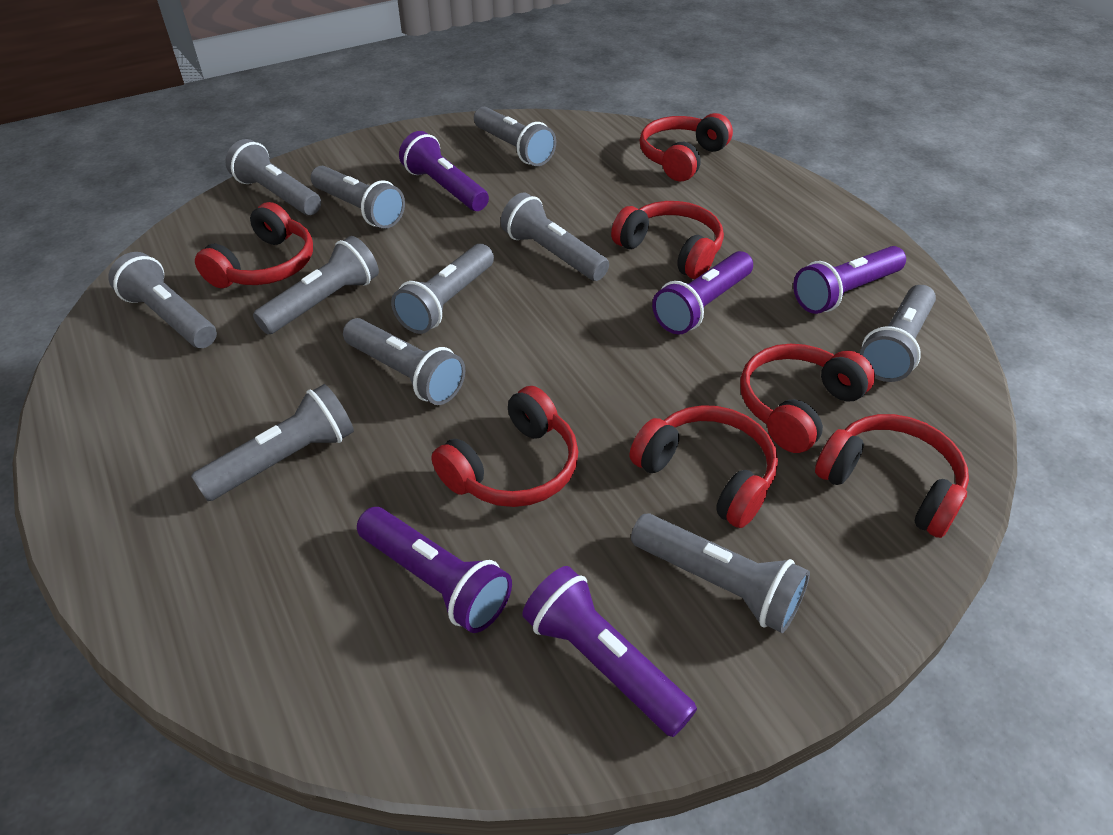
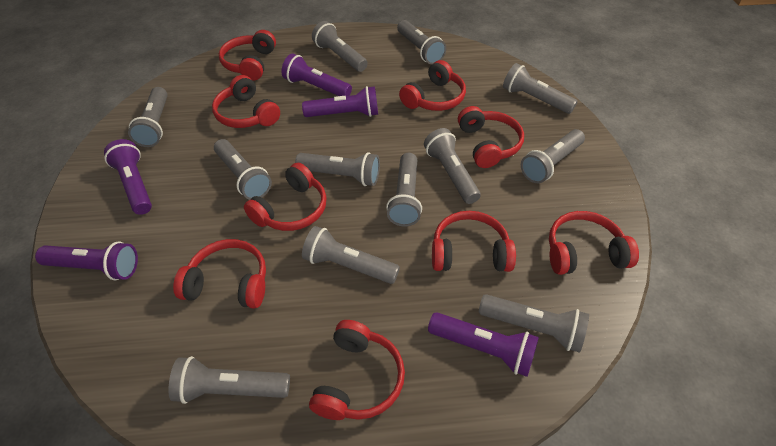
grey flashlight: [108,252,217,348] [191,384,354,501] [225,139,321,215] [253,236,379,334] [311,166,405,229] [343,318,465,405] [391,244,494,334] [474,107,556,166] [501,192,609,281] [631,514,810,633] [860,285,936,382] = 11 -> [128,87,168,147] [168,356,290,404] [214,139,272,200] [295,152,380,186] [302,226,400,284] [312,21,368,72] [386,153,422,226] [397,20,446,64] [424,128,481,204] [479,294,589,353] [503,63,578,114] [521,129,585,183] = 12
red headphones: [195,202,313,288] [431,386,578,507] [611,201,724,279] [630,405,778,528] [640,113,733,182] [740,344,875,453] [815,414,969,538] = 7 -> [173,239,266,309] [212,75,280,128] [219,30,276,80] [244,163,327,231] [309,320,405,420] [399,60,466,111] [432,211,516,272] [458,106,524,168] [549,211,639,275] = 9

